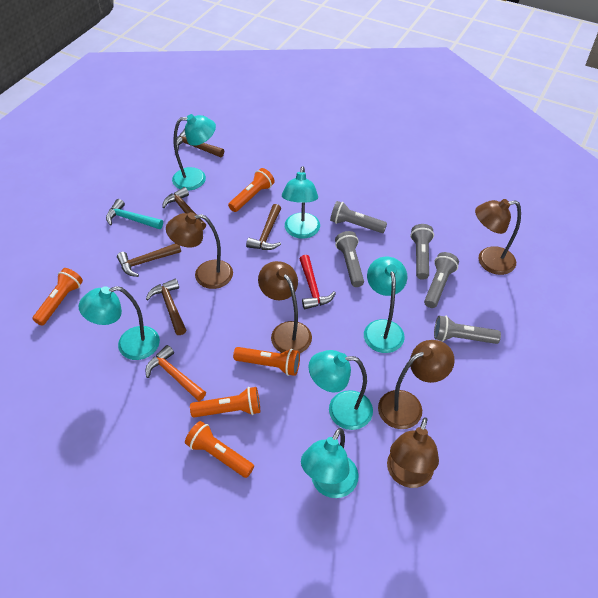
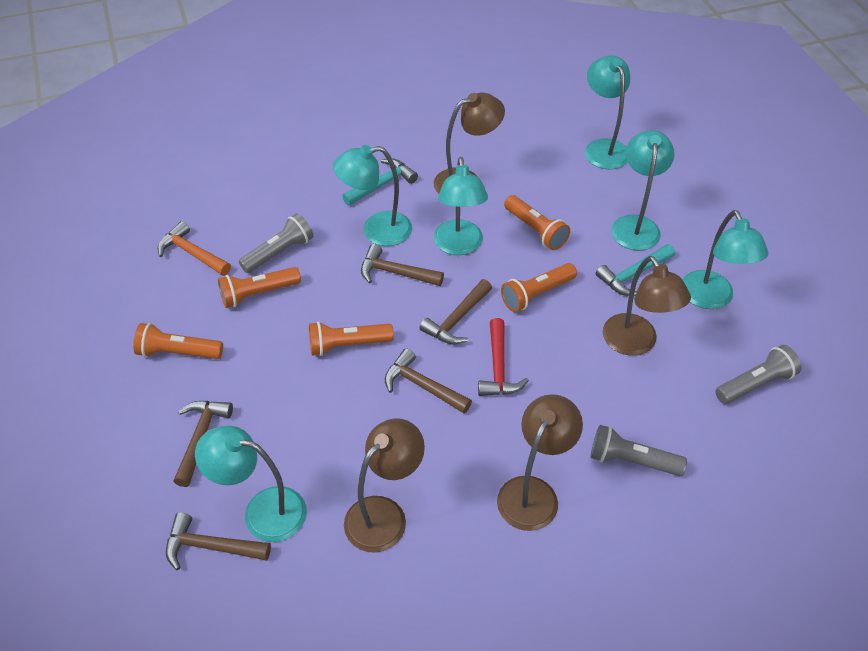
brown lamp: [166,212,233,289] [258,261,312,353] [378,340,455,429] [387,417,439,488] [475,199,521,275] = 5 -> [344,418,425,553] [433,93,505,194] [497,394,583,531] [603,256,691,356] = 4
grey flashlight: [330,201,387,233] [335,231,364,287] [410,224,434,280] [424,252,459,308] [434,316,501,344] = 5 -> [239,213,314,273] [591,425,687,476] [715,345,801,404] = 3
turquoise hammer: [106,199,163,229] = 1 -> [342,159,418,206] [596,244,675,296] = 2

